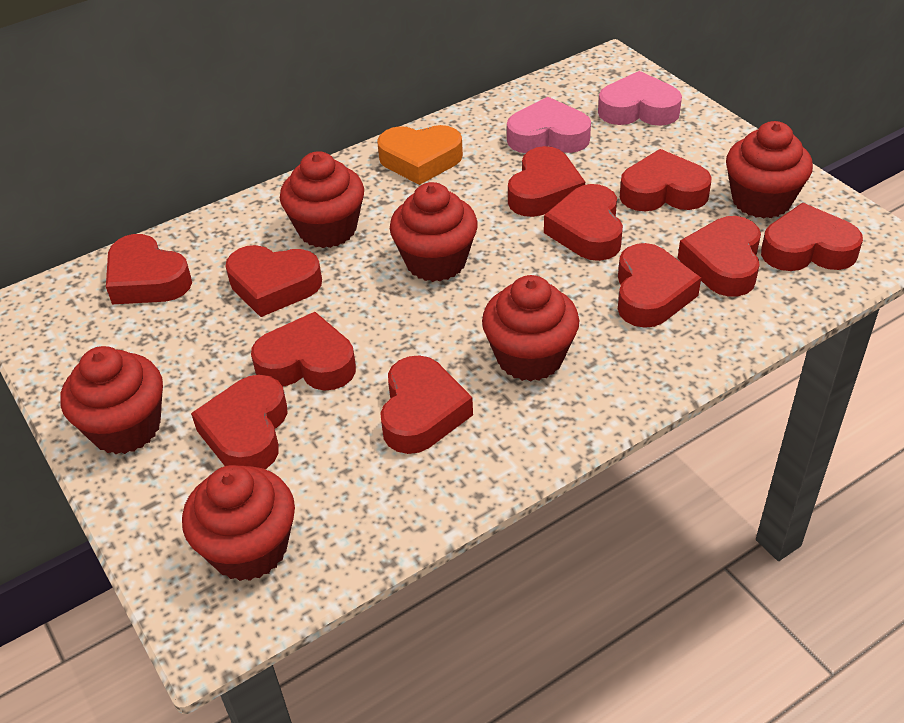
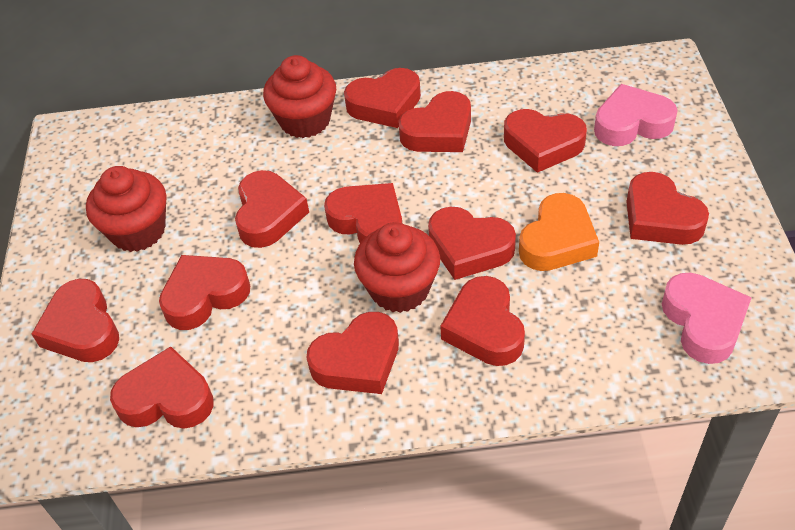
red cupcake: [60,346,163,454] [182,465,295,581] [280,151,364,248] [390,182,478,282] [482,275,579,381] [726,121,813,219] = 6 -> [86,166,166,252] [263,55,336,138] [354,222,440,313] = 3
red heart: [106,234,192,304] [191,375,288,469] [225,245,322,317] [251,312,356,391] [380,355,473,454] [508,146,585,217] [544,184,623,261] [618,243,701,328] [619,149,712,211] [677,216,761,296] [761,203,863,271] = 11 -> [32,279,119,362] [110,346,214,429] [159,255,250,330] [235,170,309,248] [307,312,399,394] [324,183,402,243] [344,68,421,128] [398,91,471,152] [428,206,516,280] [441,276,525,366] [504,109,587,173] [626,172,709,245] = 12

